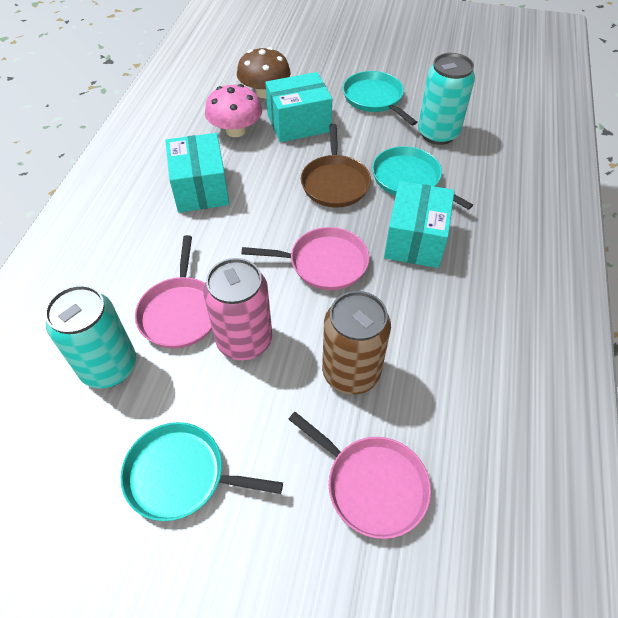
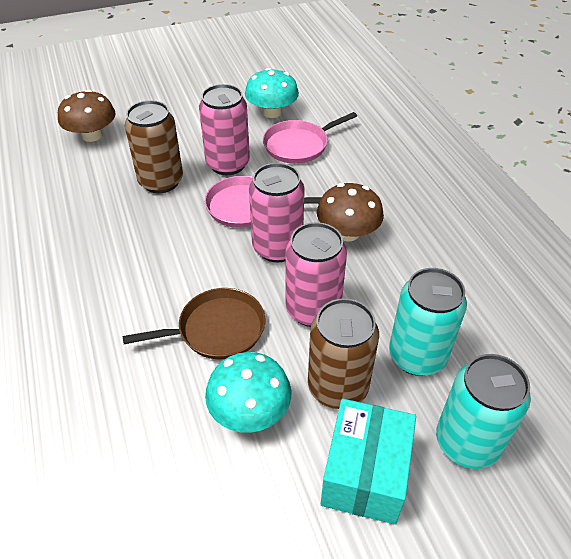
brown can: [322,291,391,395] = 1 -> [125,100,183,193] [308,298,379,409] = 2
brown mushroom: [237,47,291,98] = 1 -> [58,90,116,142] [317,183,384,242] = 2
pink can: [203,258,272,360] = 1 -> [199,84,250,175] [249,163,305,262] [286,222,347,327] = 3
pink mushroom: [205,84,262,137] = 1 -> none = 0
pink pan: [135,235,212,349] [241,227,369,290] [288,412,431,539] = 3 -> [205,176,322,228] [263,112,357,164] = 2
turquoise box: [166,133,229,213] [265,72,332,142] [384,181,454,268] = 3 -> [321,399,416,525] = 1
turquoise mushroom: none = 0 -> [205,352,291,433] [245,68,299,118] = 2
turquoise pan: [120,422,283,521] [343,71,417,125] [372,146,473,210] = 3 -> none = 0

